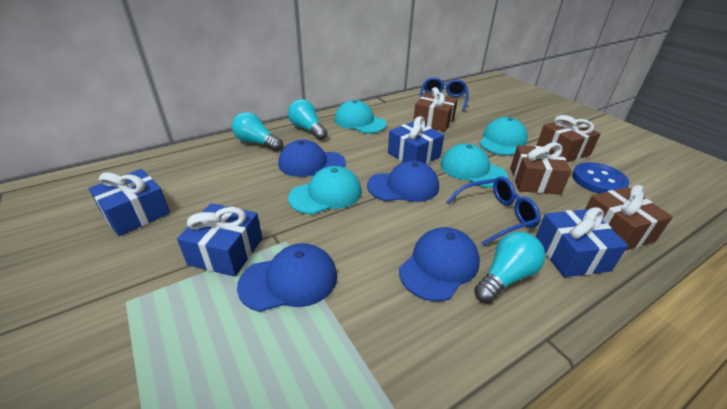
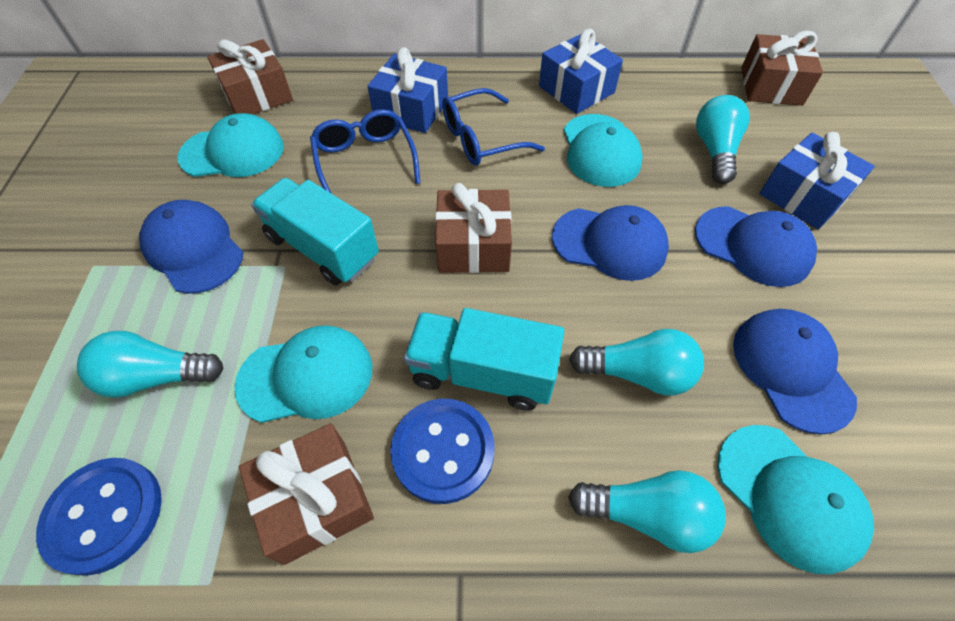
blue button: [572,162,629,194] = 1 -> [36,458,162,576] [390,399,495,504] = 2
blue gift: [89,169,170,236] [177,203,262,277] [388,116,444,164] [535,207,628,277] = 4 -> [367,47,448,133] [539,29,623,114] [759,132,875,229] = 3
turquoise light bulb: [232,112,283,151] [288,99,327,140] [474,232,545,303] = 3 -> [77,331,224,398] [568,470,726,553] [569,329,704,395] [696,95,750,184] = 4
turquoise truck: none = 0 -> [251,178,379,286] [404,308,564,410] = 2

